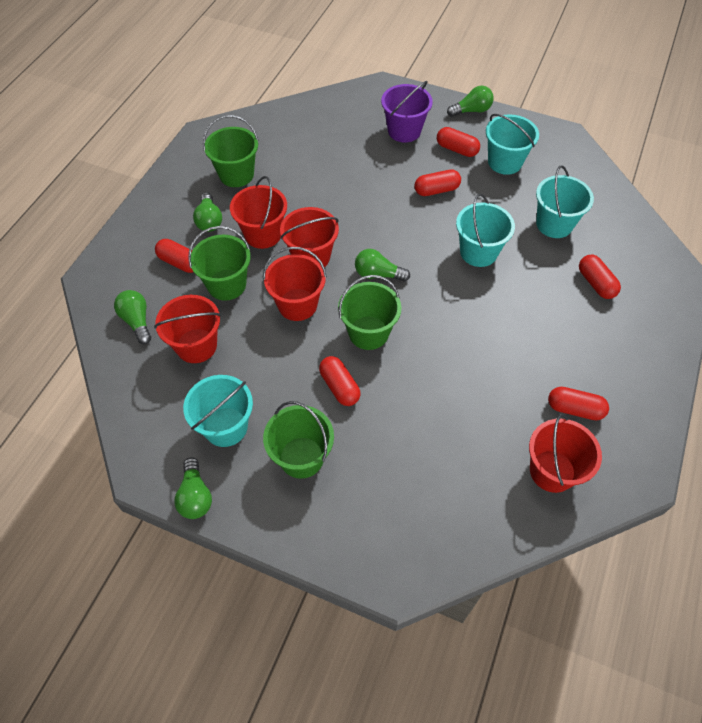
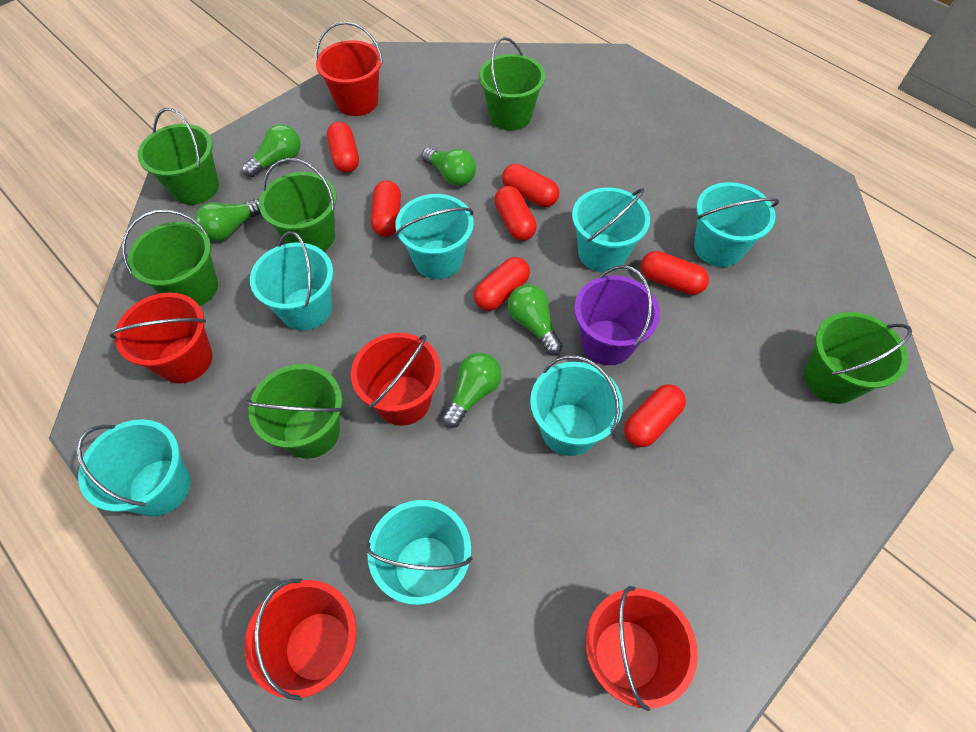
green bucket: [188,226,251,301] [203,115,259,187] [263,401,334,479] [338,275,401,350] = 4 -> [122,209,218,306] [137,108,219,205] [245,364,343,458] [259,158,337,251] [479,37,545,131] [804,312,912,404] = 6
red capsule: [155,239,193,273] [319,356,361,406] [414,169,461,196] [437,127,480,157] [548,387,609,420] [579,255,621,299] = 6 -> [327,122,359,173] [371,180,401,237] [474,257,530,311] [494,186,537,241] [502,164,559,207] [624,384,686,447] [641,251,709,295] = 7
turquoise bucket: [183,375,253,447] [456,194,515,267] [486,114,539,175] [536,165,594,238] = 4 -> [76,419,191,516] [250,231,333,331] [365,500,473,605] [395,194,474,279] [530,355,623,456] [572,188,650,272] [694,182,779,267] = 7

